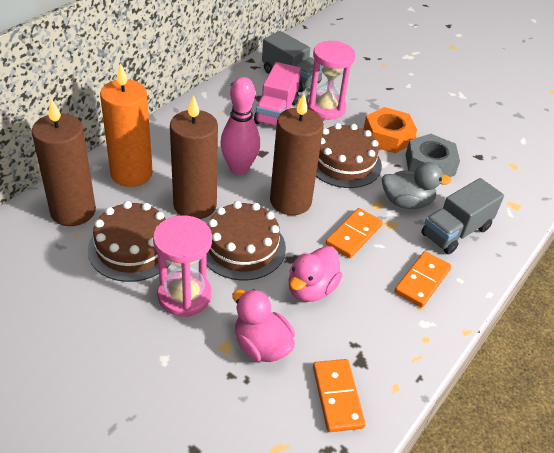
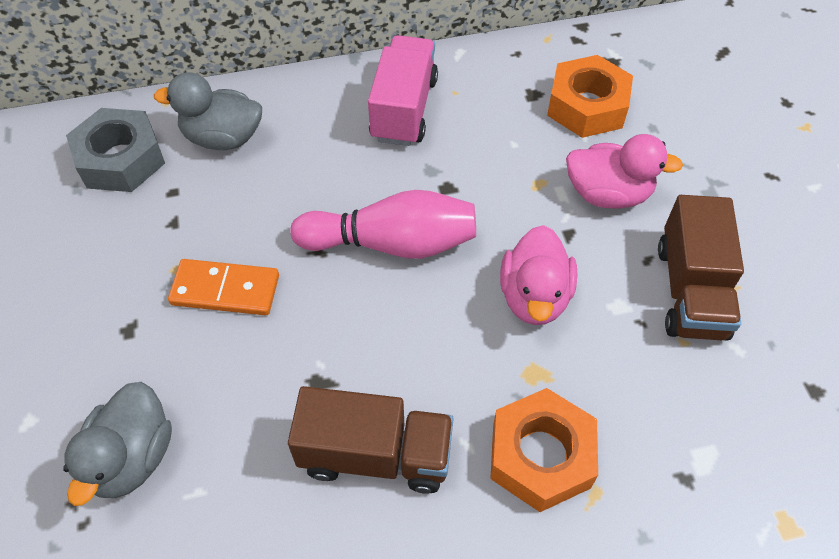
brown cake: [88,201,171,282] [207,201,286,280] [316,123,382,188] = 3 -> none = 0
brown candle: [31,98,96,226] [170,95,218,219] [270,94,324,215] = 3 -> none = 0
brown truck: none = 0 -> [288,386,454,494] [658,195,744,341] = 2
grey duck: [382,162,452,209] = 1 -> [63,382,172,506] [154,72,262,150] = 2
grey truck: [262,31,322,92] [421,178,504,254] = 2 -> none = 0
orange candle: [100,63,153,187] = 1 -> none = 0
orange domino: [313,359,366,432] [326,208,383,258] [394,251,452,308] = 3 -> [168,259,279,316] = 1
orange nut: [363,107,417,153] = 1 -> [490,388,598,512] [547,55,633,138] = 2
pink hourglass: [153,215,212,317] [307,41,355,120] = 2 -> none = 0

